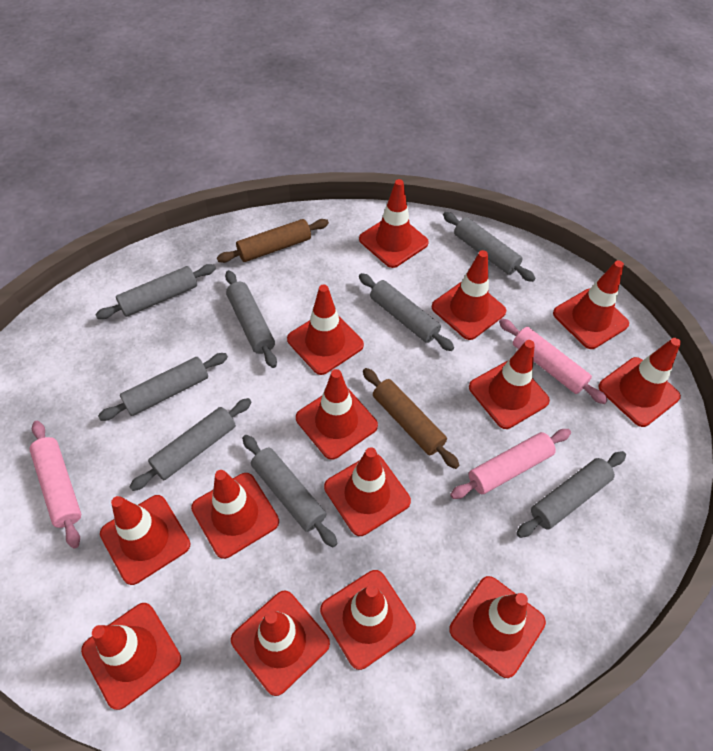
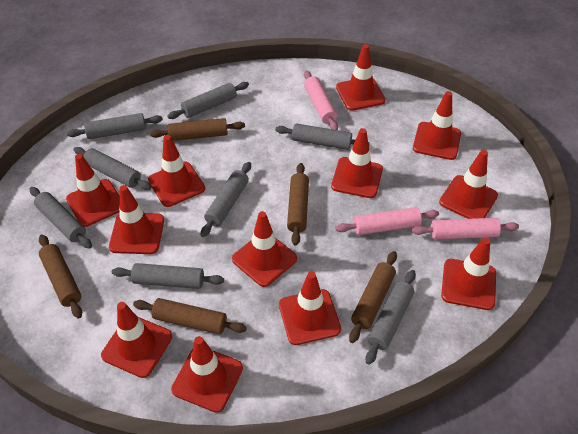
brown rolling pin: [217,219,329,263] [363,368,460,469] = 2 -> [39,234,82,319] [133,298,247,334] [150,118,245,141] [287,163,309,246] [349,251,397,343] = 5
red traffic cone: [81,603,181,710] [100,495,190,585] [191,470,279,559] [231,591,330,696] [287,284,364,375] [296,369,378,460] [320,570,416,670] [324,447,411,536] [359,179,429,268] [432,250,506,340] [449,576,546,678] [469,340,550,429] [553,260,629,349] [598,338,681,427] = 14 -> [66,154,120,227] [101,302,172,378] [109,185,164,254] [148,135,205,207] [171,336,243,413] [232,211,297,287] [279,271,341,345] [331,128,383,198] [336,44,386,111] [413,91,461,160] [439,150,498,219] [441,237,496,310] = 12

